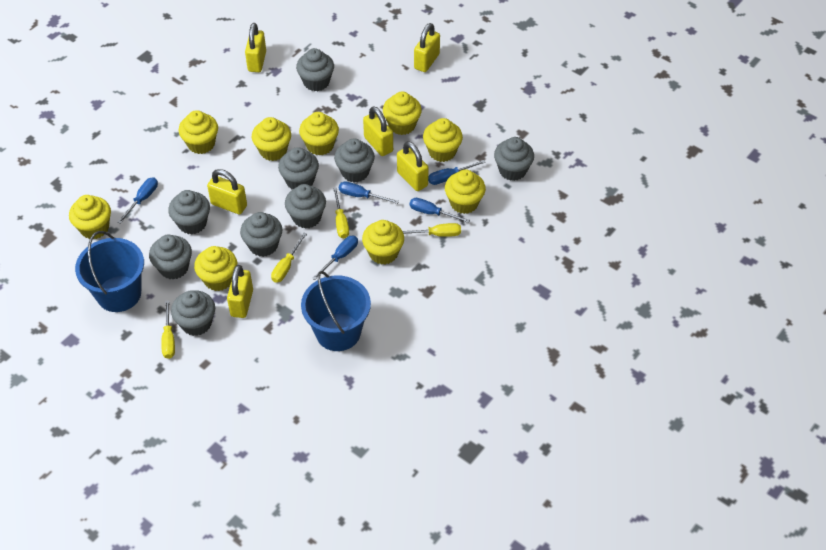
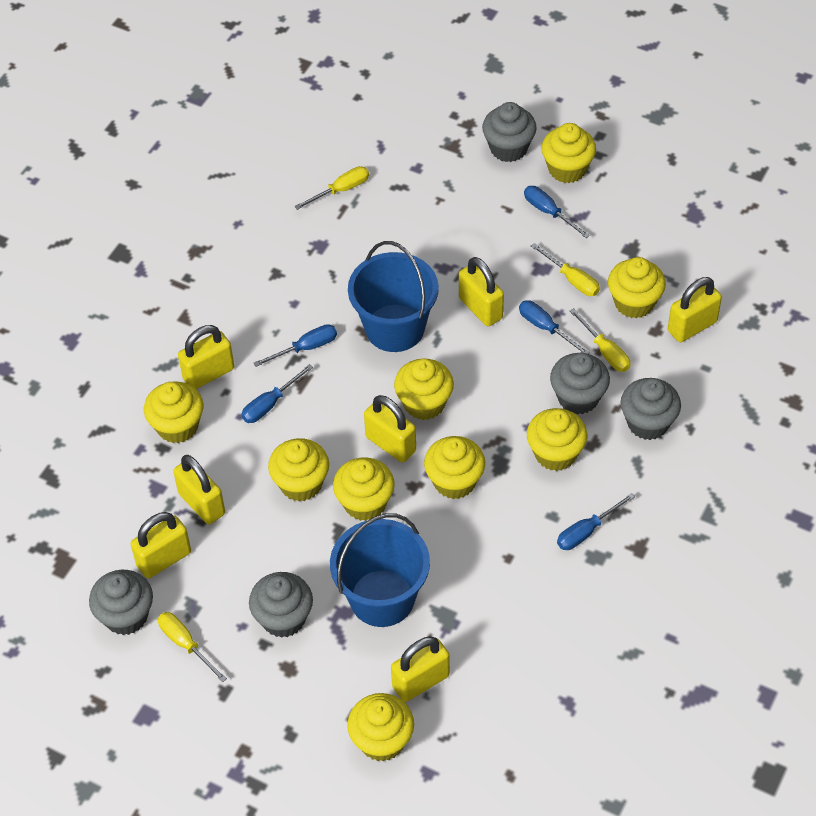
grey cupcake: [149,235,192,280] [168,190,210,235] [171,290,215,336] [240,212,282,257] [278,147,319,189] [285,184,326,229] [296,48,334,91] [334,139,375,182] [494,137,534,181] = 9 -> [89,570,153,635] [249,572,313,638] [482,102,537,162] [550,353,610,415] [621,378,681,440] = 5
yellow padlock: [207,169,247,214] [227,265,253,318] [245,23,266,72] [363,106,393,156] [397,141,429,191] [414,23,440,72] = 6 -> [131,512,191,578] [173,455,225,524] [178,325,234,389] [364,395,416,462] [391,636,450,702] [459,257,504,326] [668,277,722,342] = 7

